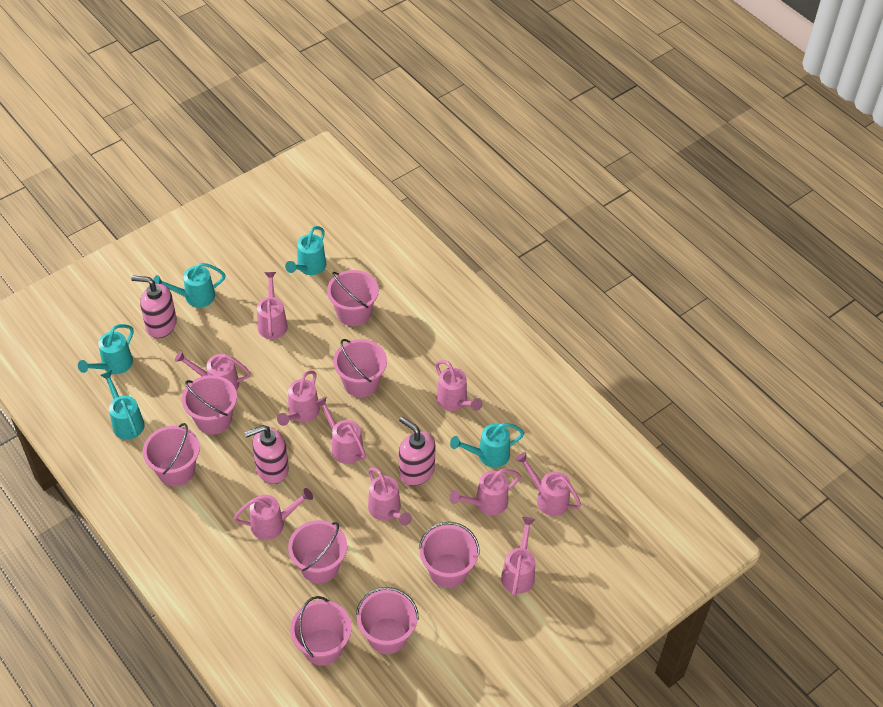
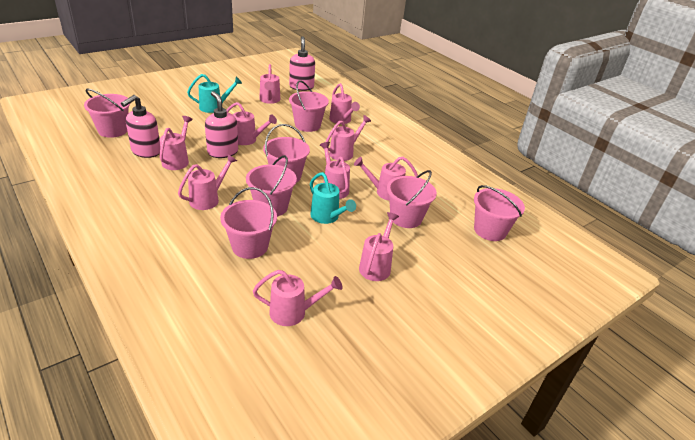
pink bucket: [143,423,200,486] [182,375,237,435] [288,520,347,584] [290,596,352,666] [327,270,379,326] [333,339,387,398] [356,587,419,654] [419,522,480,588] = 8 -> [84,89,130,138] [220,187,277,259] [246,155,297,216] [263,124,310,183] [289,80,329,132] [387,170,437,228] [474,185,525,241] = 7
turquoise watering can: [78,324,134,374] [100,370,145,440] [153,263,225,308] [285,226,326,275] [450,422,524,468] = 5 -> [187,74,242,113] [310,172,356,224] = 2

